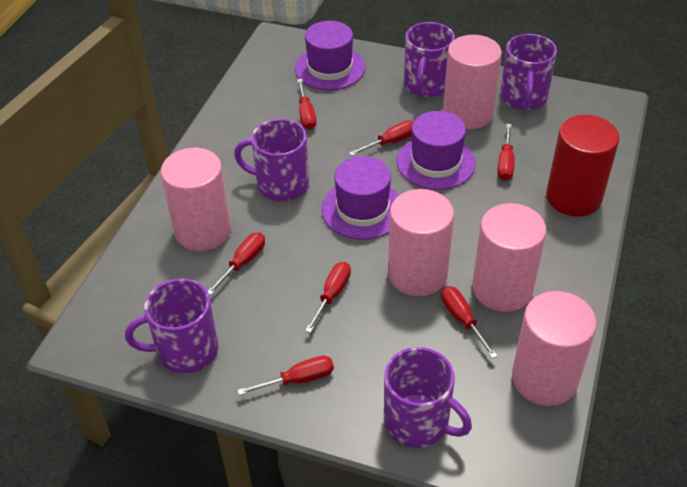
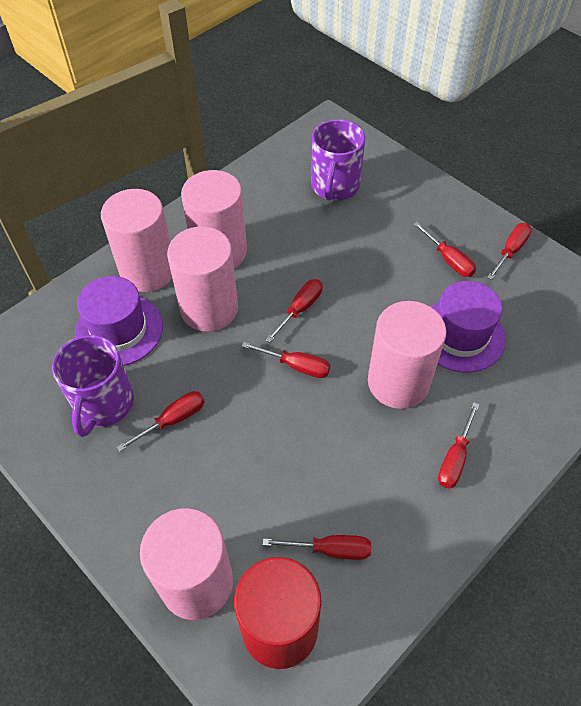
purple hat: [295,21,365,90] [321,156,399,240] [397,111,476,190] = 3 -> [75,276,163,366] [430,281,506,373] = 2
purple mug: [125,278,219,373] [234,119,309,201] [384,347,472,448] [404,22,455,97] [500,34,557,110] = 5 -> [52,335,134,437] [311,119,365,201] = 2

